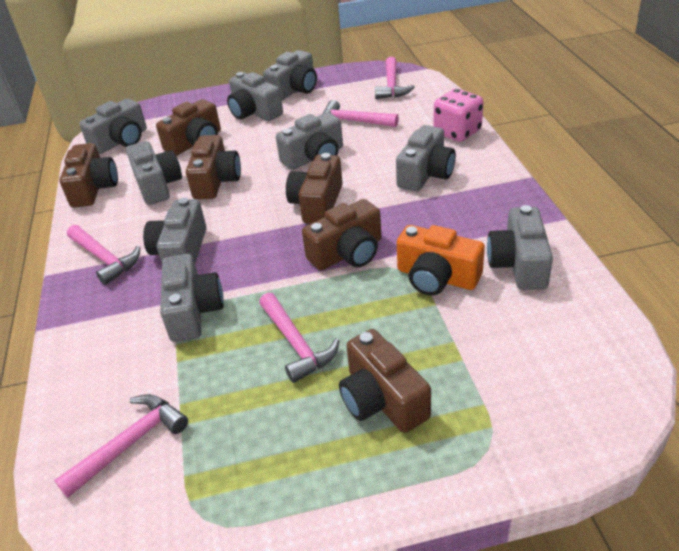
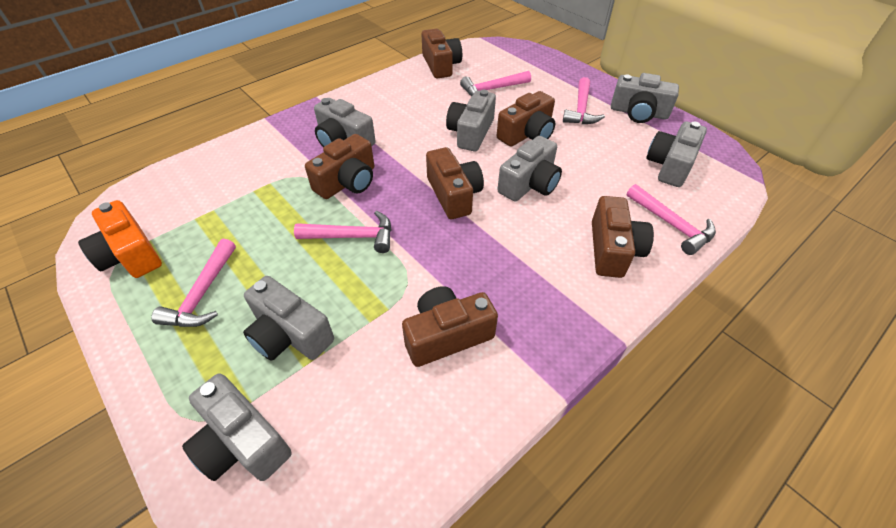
grey camera: [79,99,147,154] [126,141,182,205] [143,198,206,263] [160,254,224,342] [227,72,283,121] [263,50,317,100] [276,112,343,170] [396,125,456,191] [487,205,553,290] = 9 -> [182,373,291,481] [243,276,334,361] [314,98,376,147] [446,90,496,151] [497,136,562,202] [611,73,679,123] [646,121,707,187] = 7
pink dice: [433,89,483,142] = 1 -> none = 0

